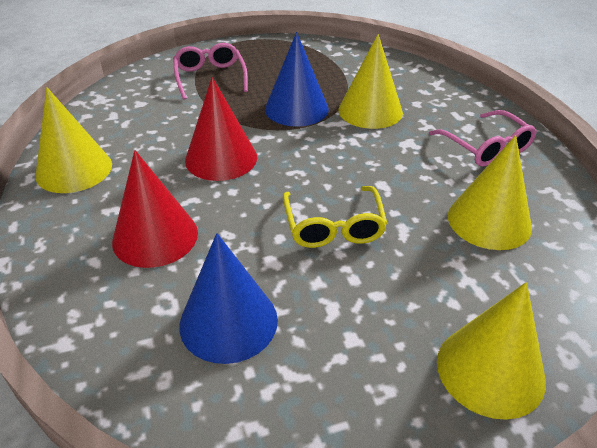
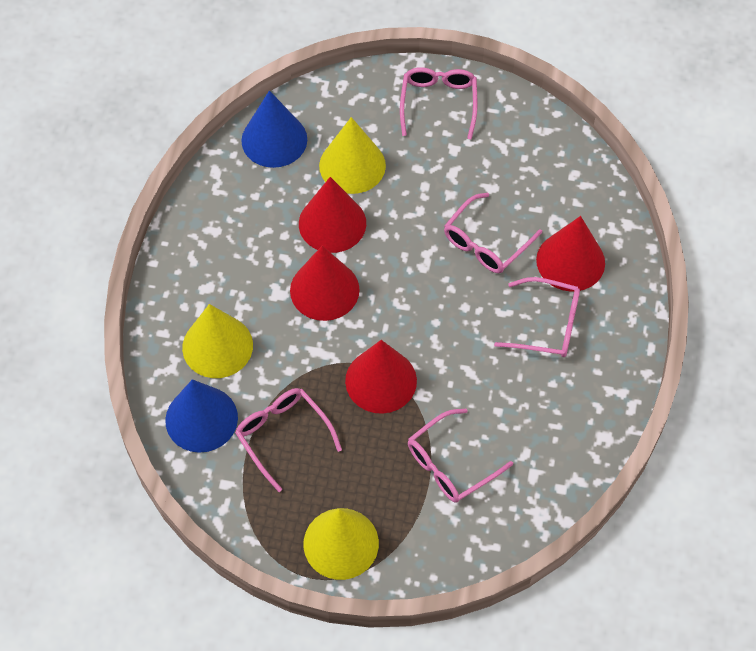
pink glasses: [173,43,248,100] [429,110,537,166] = 2 -> [235,388,342,492] [400,67,478,140] [408,409,513,503] [444,193,542,273] [494,277,580,357] = 5
red cone: [112,150,198,268] [185,77,257,181] = 2 -> [290,246,360,321] [299,177,366,253] [345,340,417,414] [536,216,605,291] = 4
yellow cone: [35,87,112,193] [338,34,403,129] [437,282,546,420] [448,135,532,250] = 4 -> [182,304,253,378] [303,508,379,580] [319,117,386,194] = 3
yellow glasses: [283,186,388,248] = 1 -> none = 0

